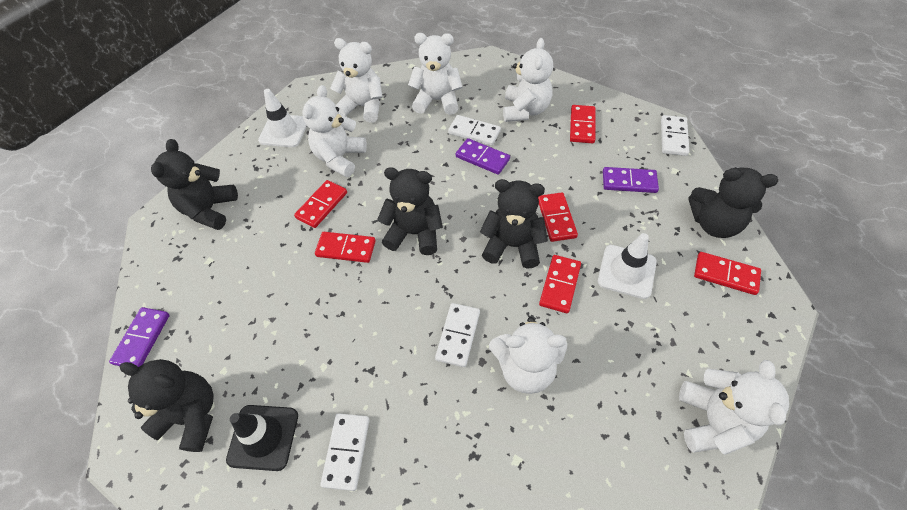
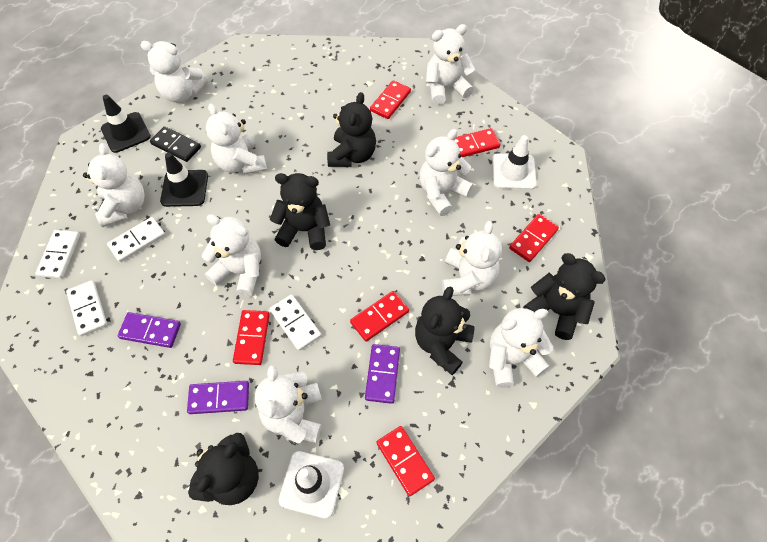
black domino: none = 0 -> [150,127,201,162] = 1
black traffic cone: [226,405,298,471] = 1 -> [101,95,151,153] [160,153,208,207] = 2
white teddy bear: [303,85,367,177] [330,38,383,123] [408,33,463,115] [489,317,567,394] [503,38,553,122] [679,360,789,455] = 6 -> [83,143,145,227] [140,41,207,103] [202,214,261,297] [206,103,267,175] [255,365,322,444] [419,129,473,216] [426,24,475,105] [442,221,502,296] [489,308,553,388] = 9

